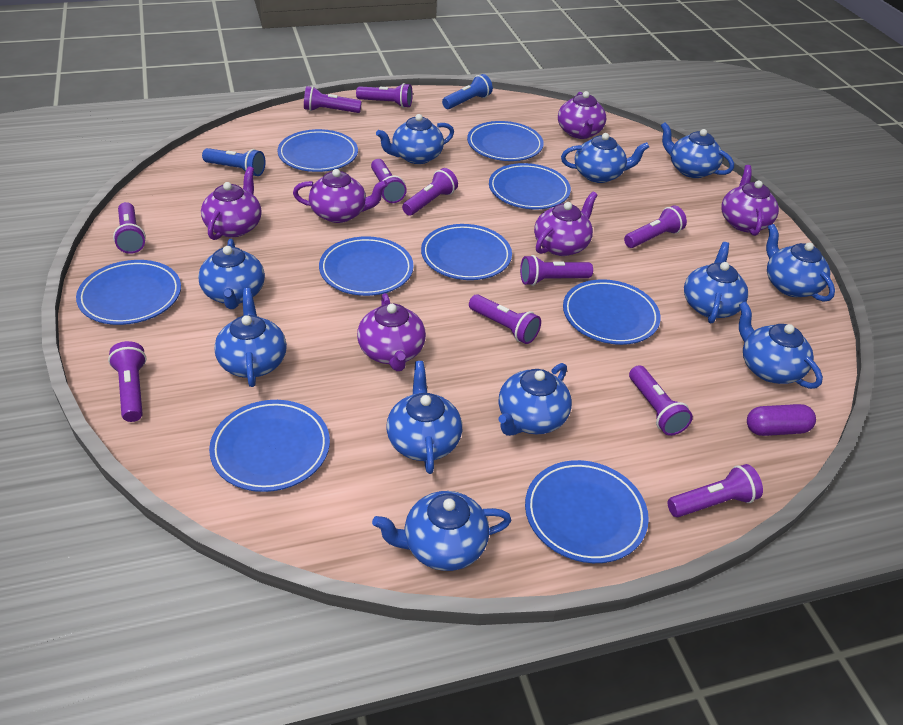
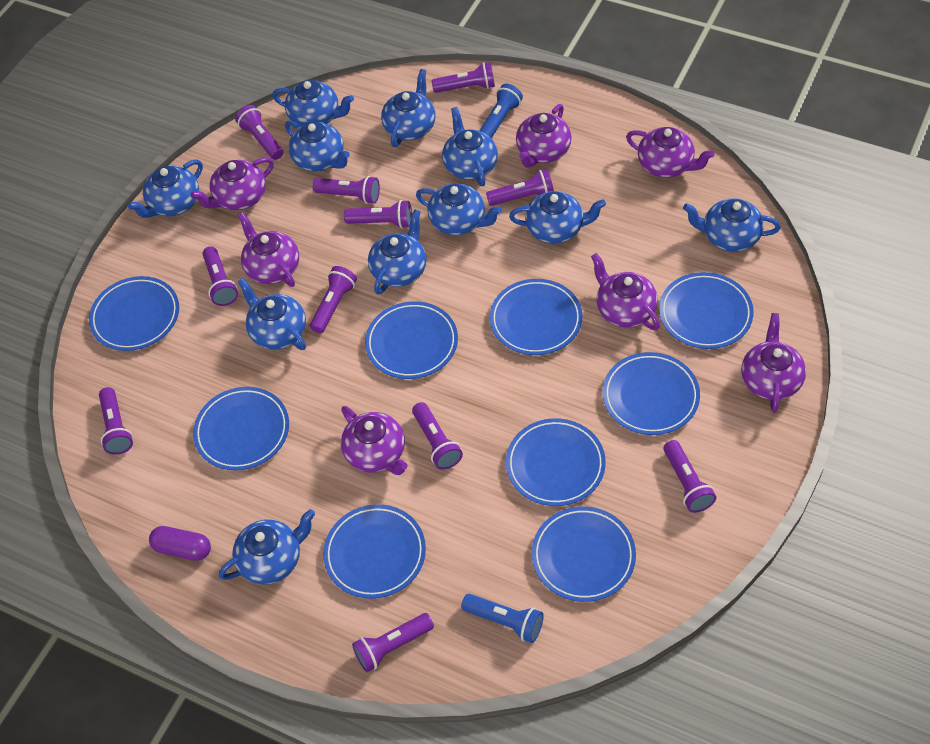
purple teapot: [201,166,262,240] [293,169,388,223] [357,293,426,371] [534,191,598,256] [558,91,606,139] [721,165,779,236] = 6 -> [191,157,274,210] [238,213,299,287] [341,406,408,475] [516,104,572,168] [591,253,660,330] [626,127,715,178] [741,313,806,413] = 7

